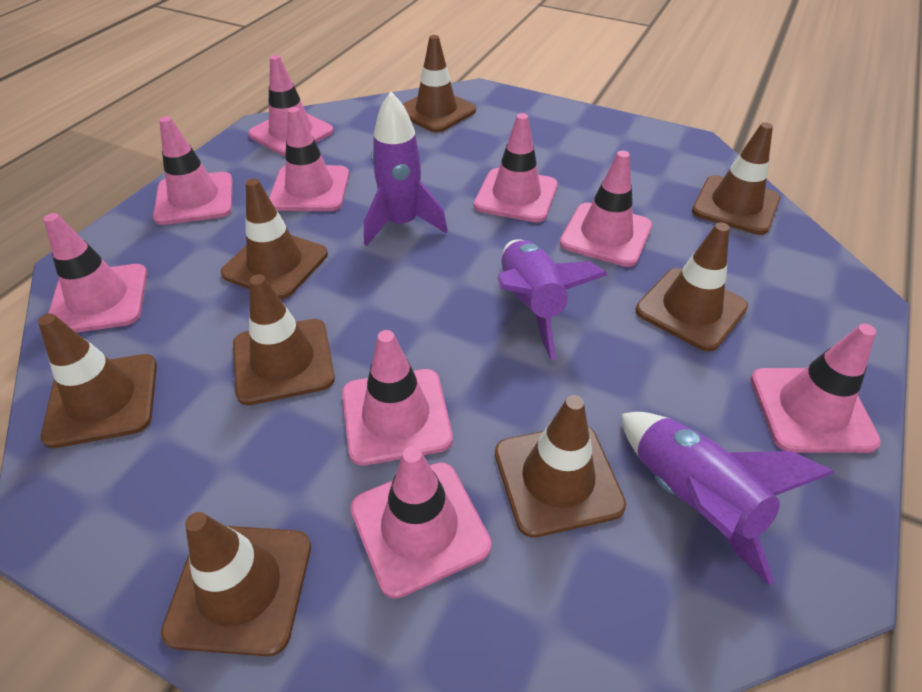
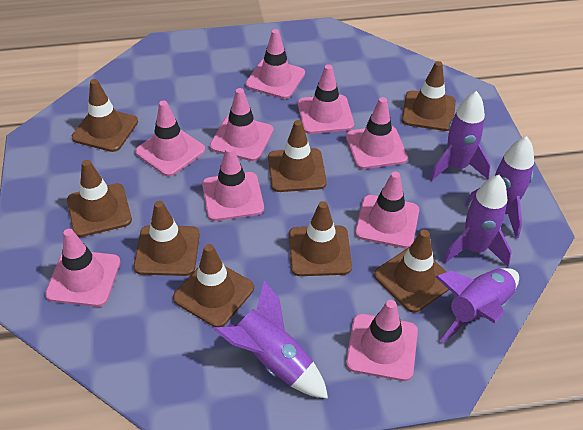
purple rocket: [364,92,448,246] [497,239,607,360] [622,412,834,585] = 3 -> [214,280,328,399] [430,91,491,181] [435,268,519,343] [443,175,512,266] [465,136,534,238] = 5

